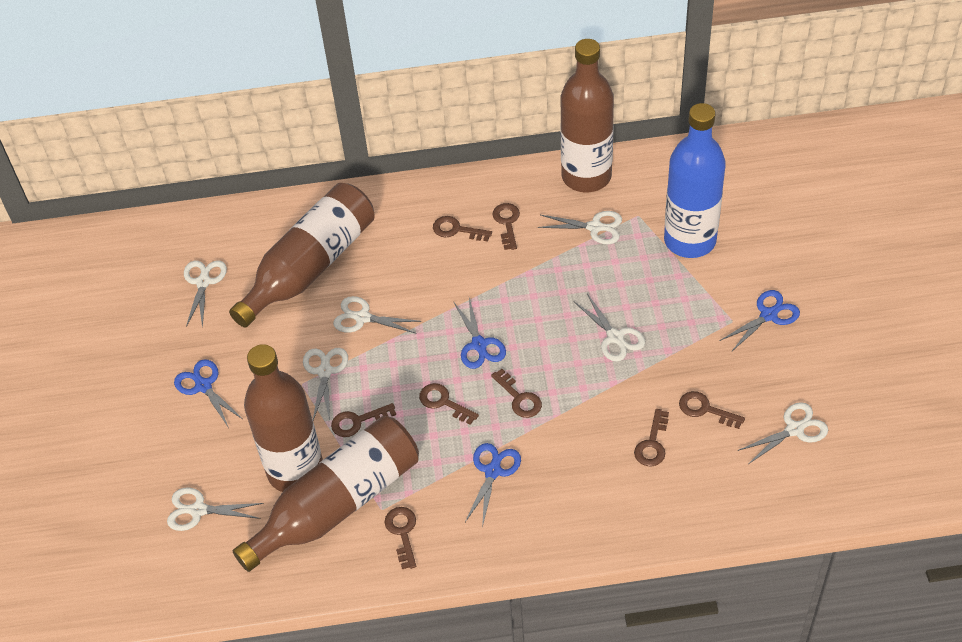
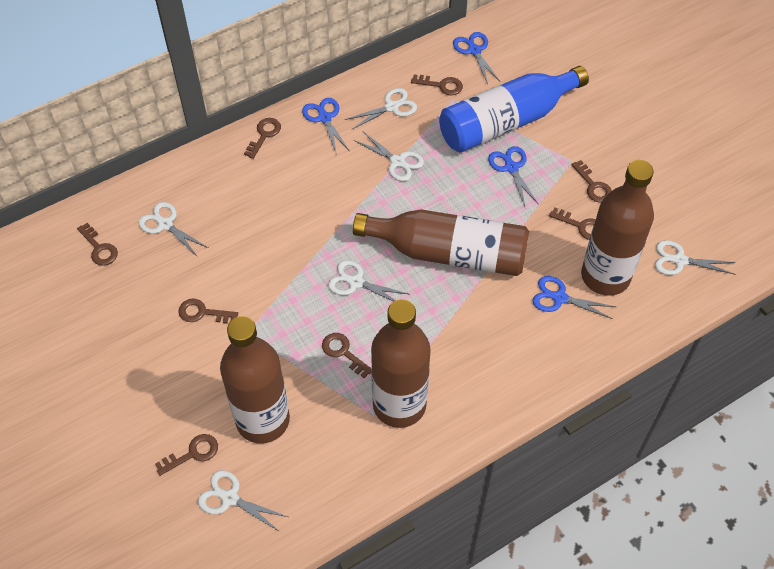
white scissors: [167,488,264,531] [184,261,227,328] [303,348,348,420] [333,296,422,334] [537,211,622,245] [574,294,645,362] [738,402,828,464] = 7 -> [138,202,208,257] [198,470,288,532] [328,260,408,301] [345,88,417,130] [354,132,424,181] [655,240,736,275] = 6

